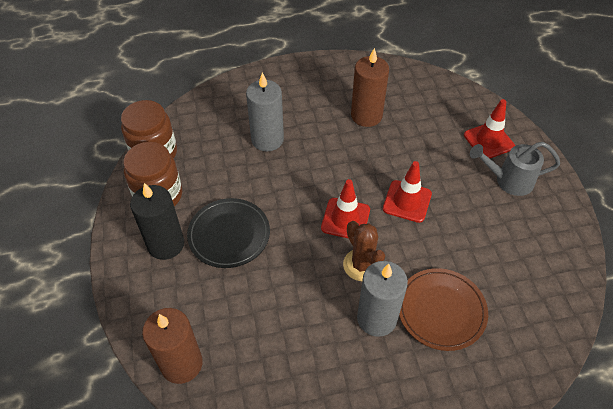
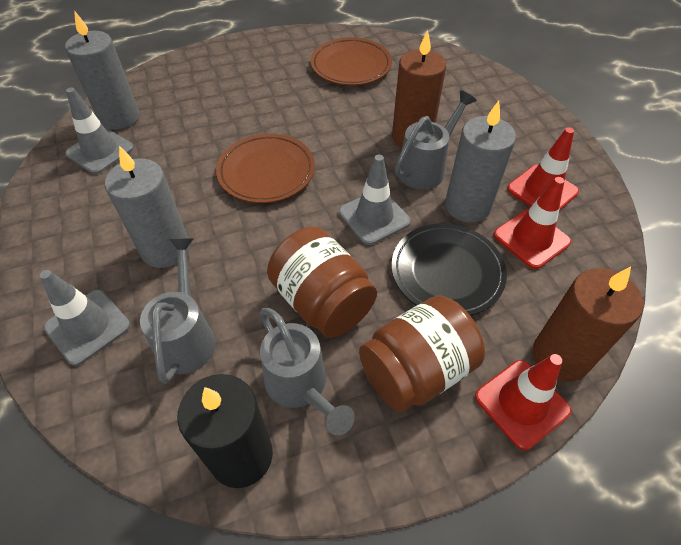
brown cactus: [343,221,385,281] = 1 -> none = 0
brown plate: [399,268,488,351] = 1 -> [216,134,315,203] [311,37,392,86] = 2
grey candle: [246,73,284,151] [357,261,408,337] = 2 -> [65,11,139,130] [105,146,190,268] [445,101,516,223] = 3
grey traffic cone: none = 0 -> [40,270,130,366] [65,88,134,174] [339,154,411,245] = 3
grey watering can: [470,142,560,196] = 1 -> [140,238,216,383] [260,308,355,435] [395,90,477,190] = 3

